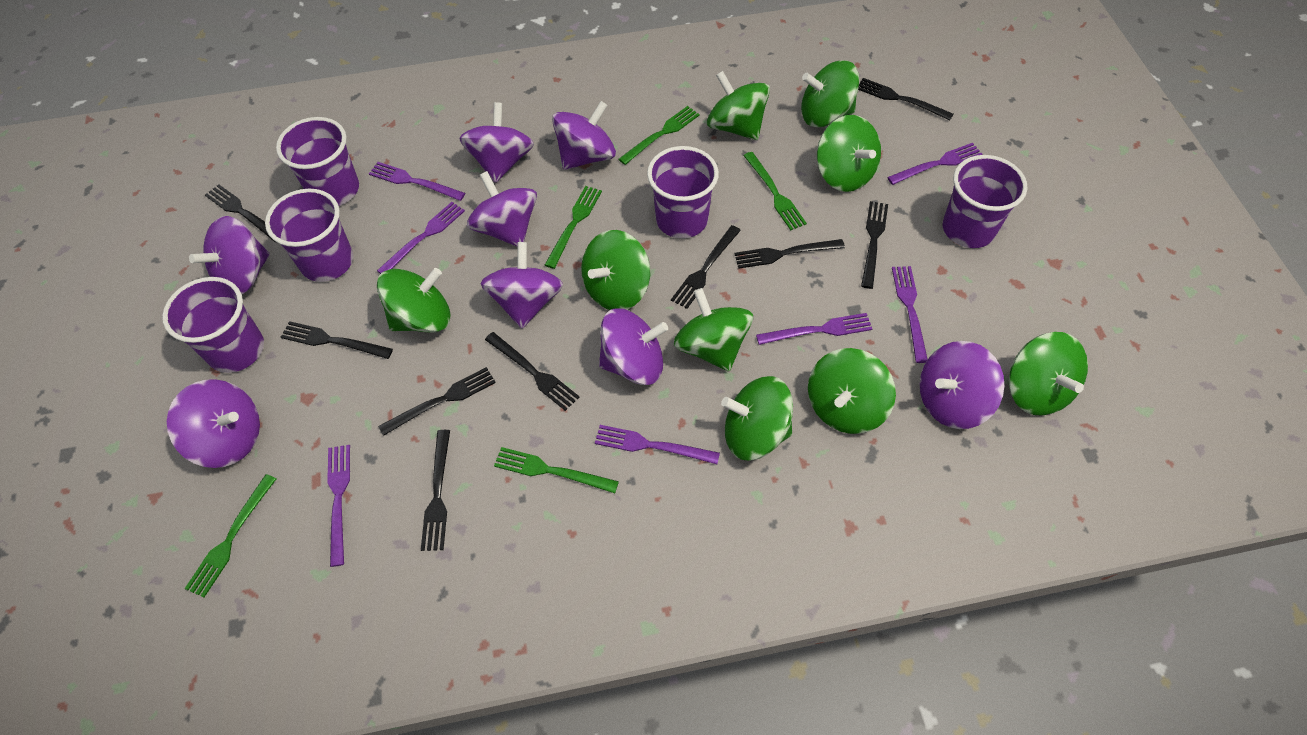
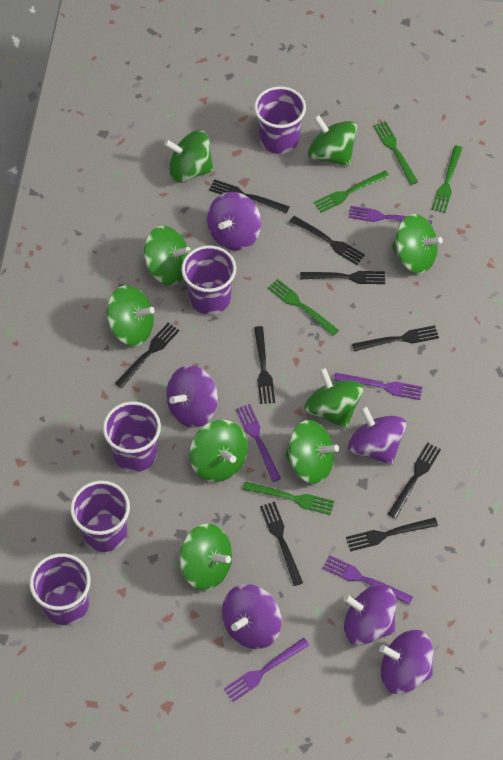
purple fork: [327,445,350,567] [369,162,465,201] [377,202,465,274] [595,425,720,464] [756,313,872,345] [887,143,983,185] [892,266,928,363] = 7 -> [224,638,309,702] [236,404,281,482] [322,555,413,605] [334,373,422,400] [348,206,432,225] = 5
purple spinning top: [167,379,260,468] [189,216,270,294] [459,102,534,183] [467,171,537,247] [480,242,563,329] [552,101,616,170] [599,308,668,385] [920,341,1005,429] = 8 -> [166,365,218,428] [207,192,261,251] [222,584,282,649] [343,585,396,645] [348,406,406,465] [379,630,433,694] = 6

